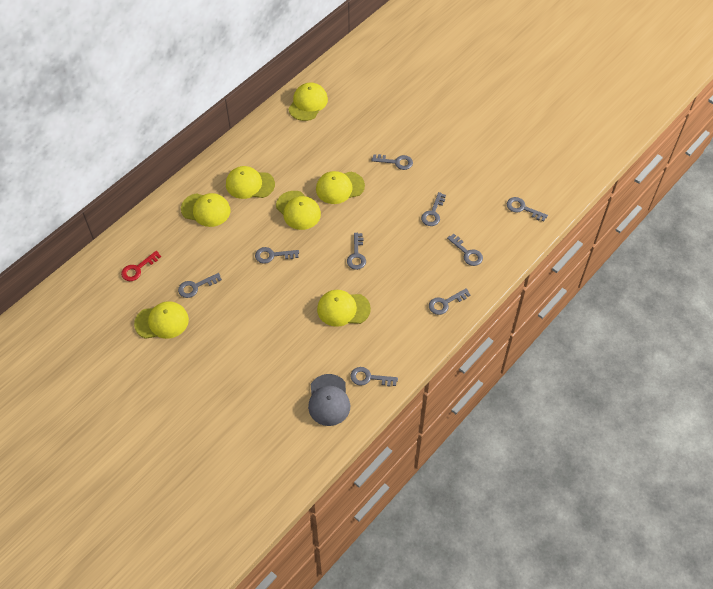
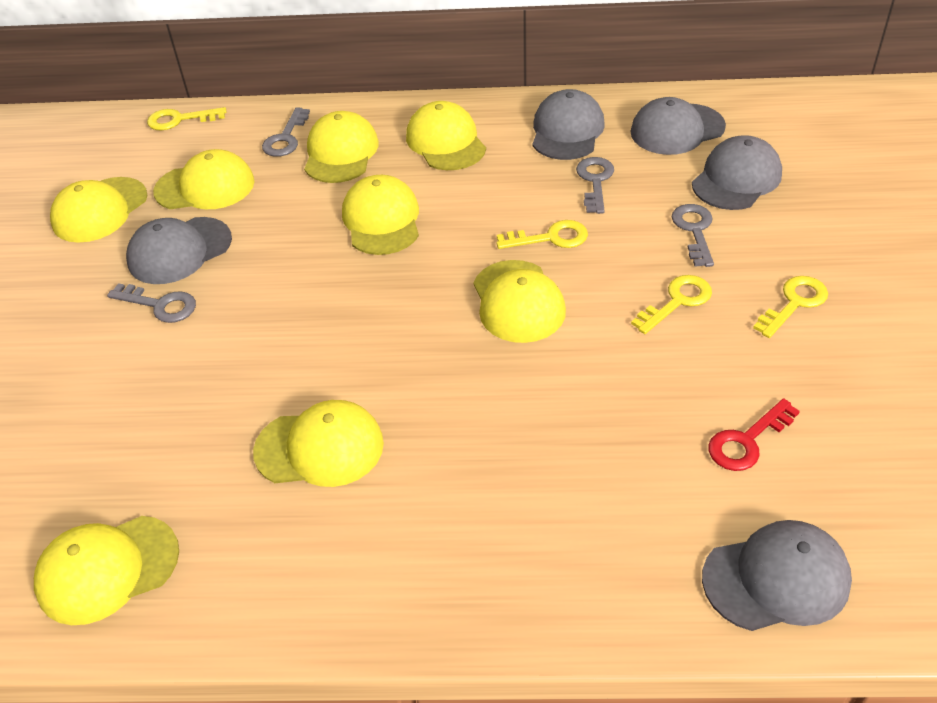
grey cap: [308,374,350,426] = 1 -> [126,217,232,284] [532,89,605,160] [630,97,726,155] [692,135,782,210] [702,520,852,631] = 5
grey key: [178,273,222,298] [255,247,299,264] [347,233,366,270] [350,367,398,386] [371,154,413,170] [421,192,446,226] [429,288,470,315] [447,234,483,266] [507,197,548,221] = 9 -> [107,283,196,323] [262,107,310,157] [576,157,614,214] [672,204,714,267] = 4
yellow cap: [134,301,189,339] [181,193,230,227] [226,166,275,199] [276,191,321,230] [288,83,328,121] [316,171,365,204] [317,290,371,327] = 7 -> [34,516,179,625] [50,177,148,243] [153,149,255,209] [253,400,384,487] [304,111,379,183] [342,175,419,255] [406,101,486,170] [474,260,566,343] = 8
yellow key: none = 0 -> [147,107,226,130] [497,220,588,249] [631,275,712,334] [753,276,828,338] = 4

